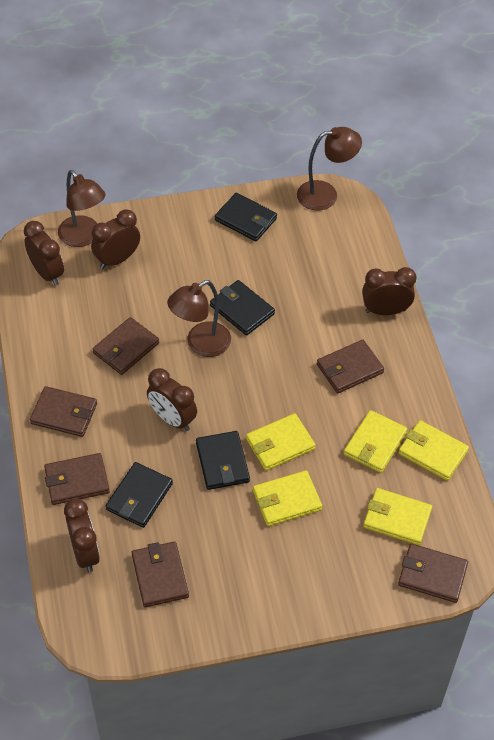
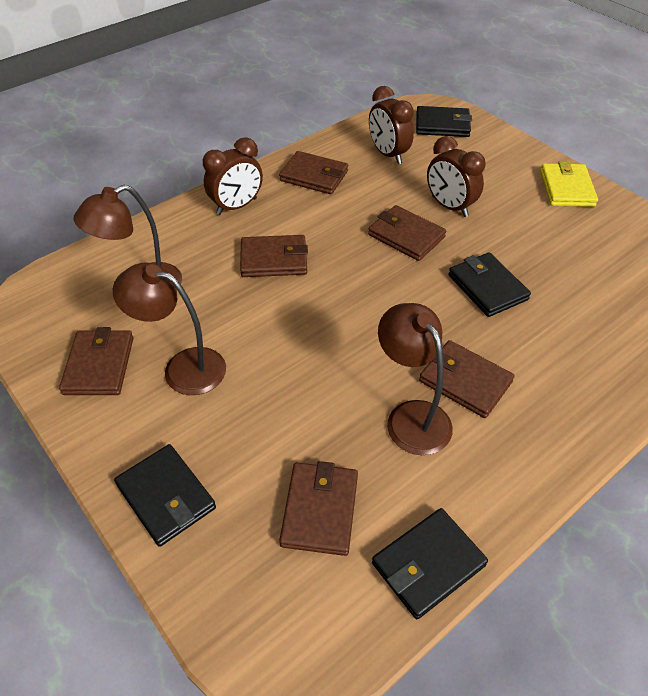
brown clock: [24,221,64,286] [64,499,100,572] [91,209,140,269] [147,368,197,431] [362,267,416,315] = 5 -> [203,137,263,215] [369,86,414,164] [427,136,485,217] = 3
yellow wallet: [246,413,316,471] [253,470,322,526] [344,410,407,473] [363,488,432,545] [398,420,469,481] = 5 -> [540,161,598,207] = 1

